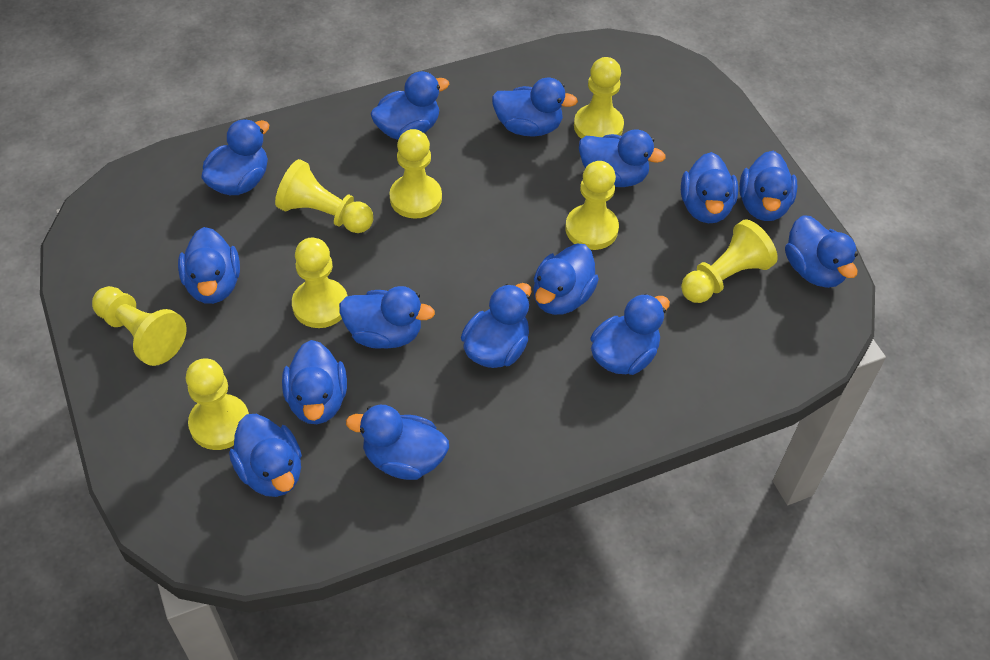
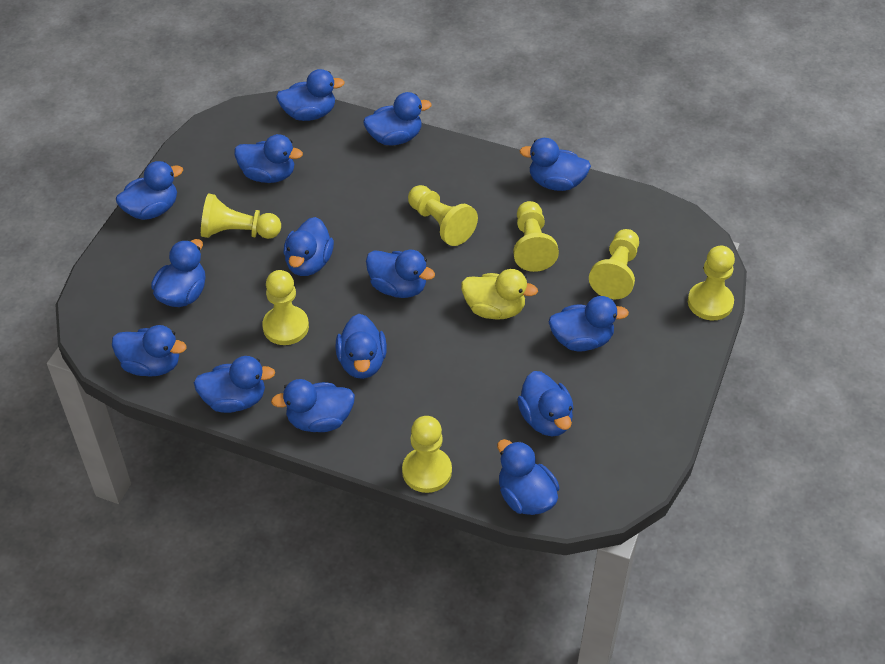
yellow duck: none = 0 -> [461,269,538,320] = 1
yellow pawn: [92,286,187,366] [186,358,249,450] [275,159,373,233] [292,238,348,328] [389,129,442,219] [565,161,619,250] [574,57,624,139] [681,219,778,303] = 8 -> [201,193,281,239] [262,270,309,345] [402,416,452,493] [408,185,478,246] [513,201,559,272] [589,229,639,299] [688,245,735,320] = 7

